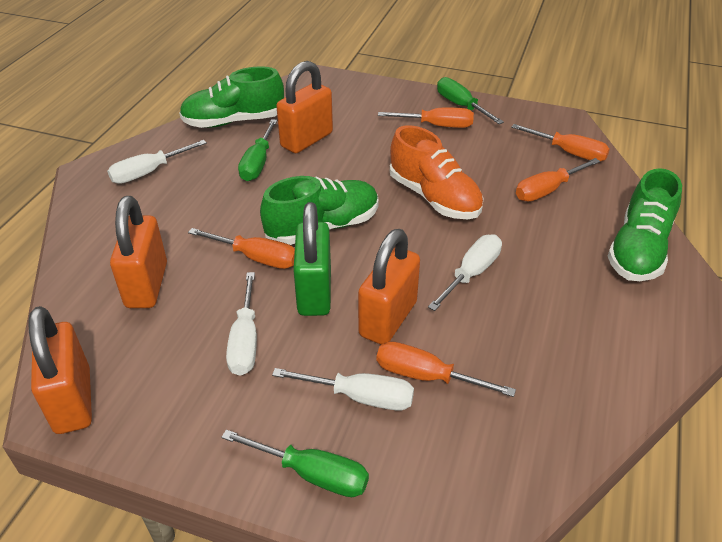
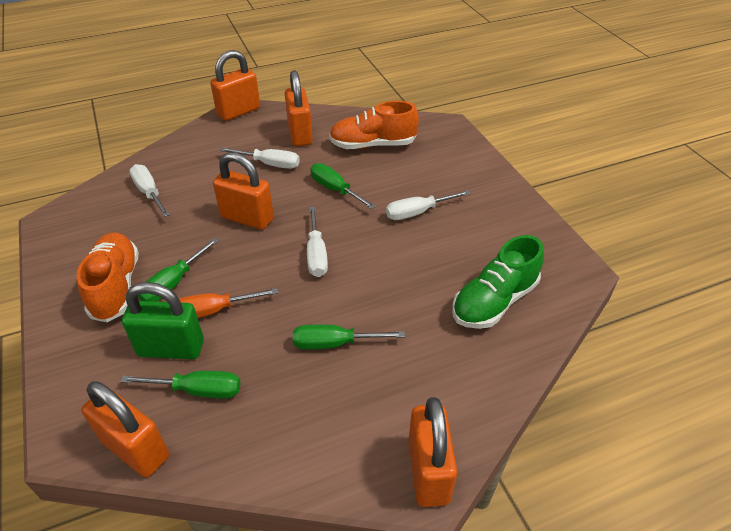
green screwdriver: [221,430,369,497] [238,119,277,181] [437,77,504,124] = 3 -> [120,371,241,398] [138,238,219,302] [293,324,405,350] [310,163,376,209] = 4
green shoe: [179,66,284,128] [260,176,379,245] [608,168,682,281] = 3 -> [452,235,544,329] = 1
orange padlock: [28,306,92,434] [110,196,167,308] [276,61,333,153] [358,229,420,345] = 4 -> [81,381,169,477] [210,50,260,121] [213,152,274,230] [285,70,313,146] [408,397,457,507] = 5
orange screwdriver: [188,228,295,269] [377,341,516,397] [378,108,474,128] [511,124,610,161] [516,158,600,202] = 5 -> [179,288,278,318] = 1
orange shoe: [390,125,484,219] = 1 -> [77,232,139,322] [329,101,419,149] = 2

